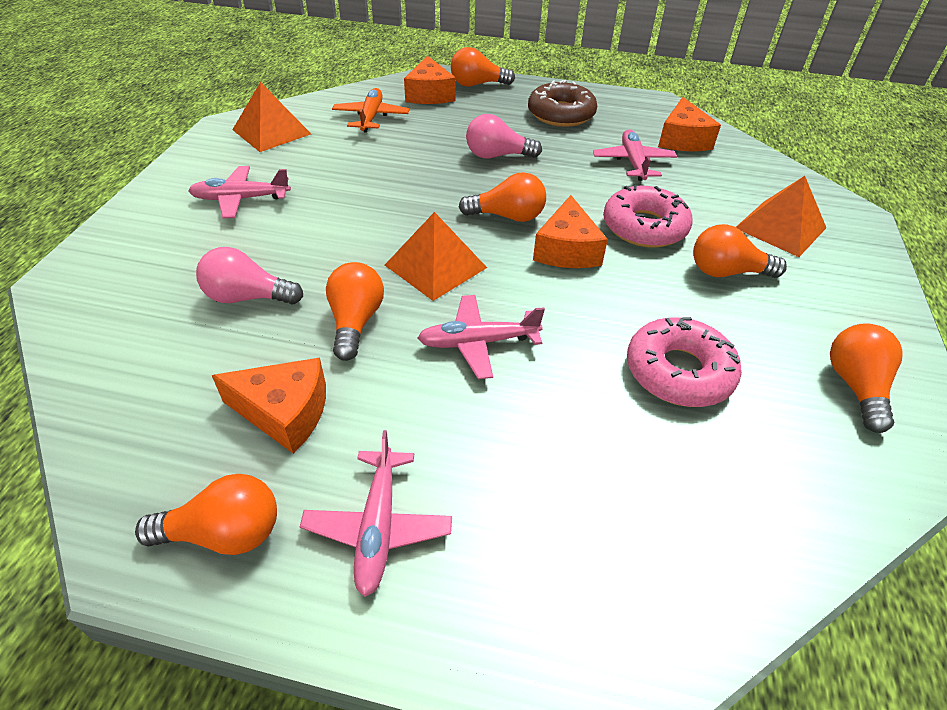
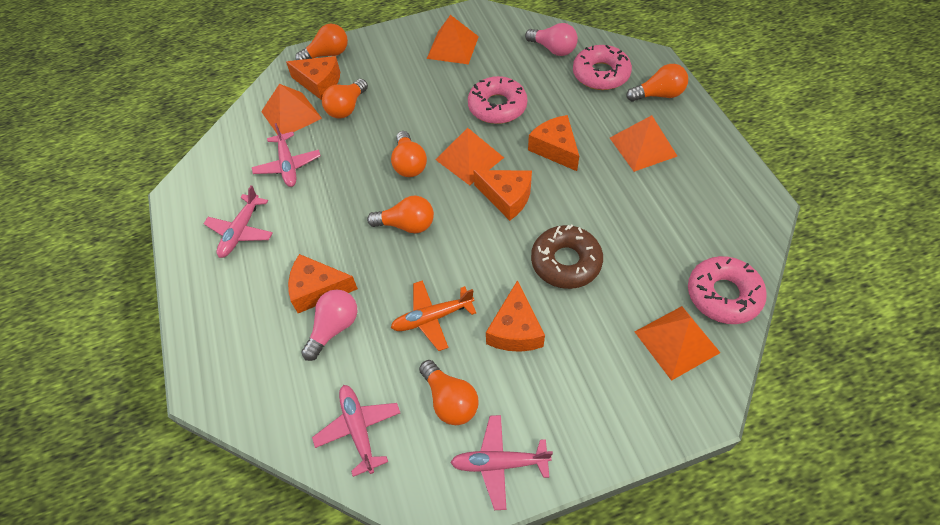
orange cheese: [212,358,326,454] [404,56,456,104] [533,195,608,268] [658,97,721,151] = 4 -> [286,56,340,100] [288,254,358,313] [473,170,532,221] [486,280,545,352] [528,115,579,171] = 5
orange pyramid: [232,82,311,152] [385,212,487,301] [736,176,826,257] = 3 -> [261,84,322,135] [427,15,479,64] [435,128,504,185] [610,115,677,172] [635,306,720,381] = 5
pink donut: [603,185,693,248] [627,317,742,407] = 2 -> [468,76,528,124] [573,45,632,90] [688,256,767,324] = 3

